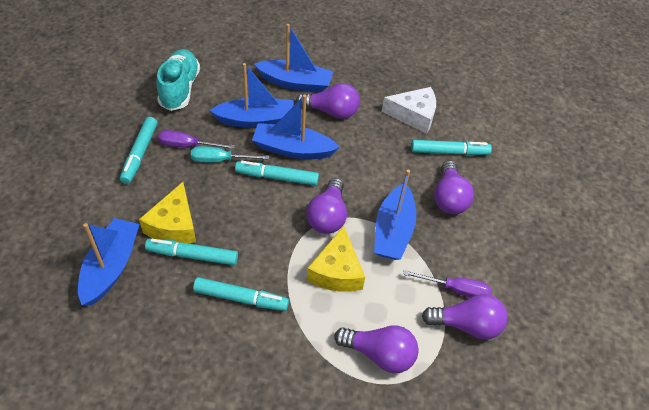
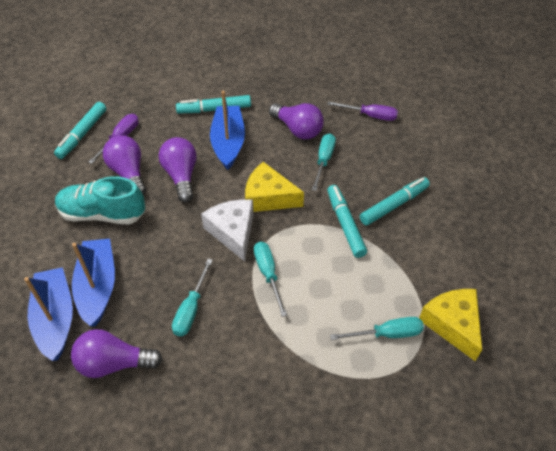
blue boat: [78,218,140,306] [209,63,294,128] [252,95,340,159] [254,24,333,93] [374,170,417,260] = 5 -> [24,267,73,361] [72,239,115,327] [210,91,245,170] = 3
purple light bulb: [296,83,360,119] [306,178,347,234] [334,326,419,373] [422,294,508,339] [434,160,474,214] = 5 -> [71,329,163,378] [103,135,146,195] [159,137,197,202] [269,103,324,139] = 4
turquoise marker: [120,117,157,184] [145,238,238,265] [193,277,289,311] [235,161,319,186] [411,140,492,155] = 5 -> [54,102,106,159] [176,95,251,114] [327,185,367,258] [360,177,430,226] = 4
turquoise screwdriver: [191,146,269,163] = 1 -> [172,259,213,336] [254,242,287,317] [312,133,336,191] [330,317,424,340] = 4

